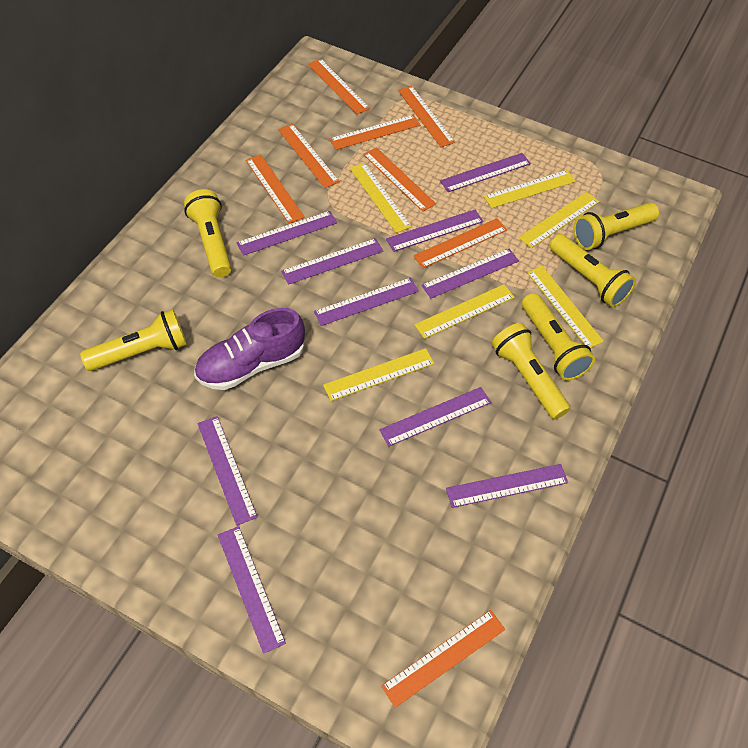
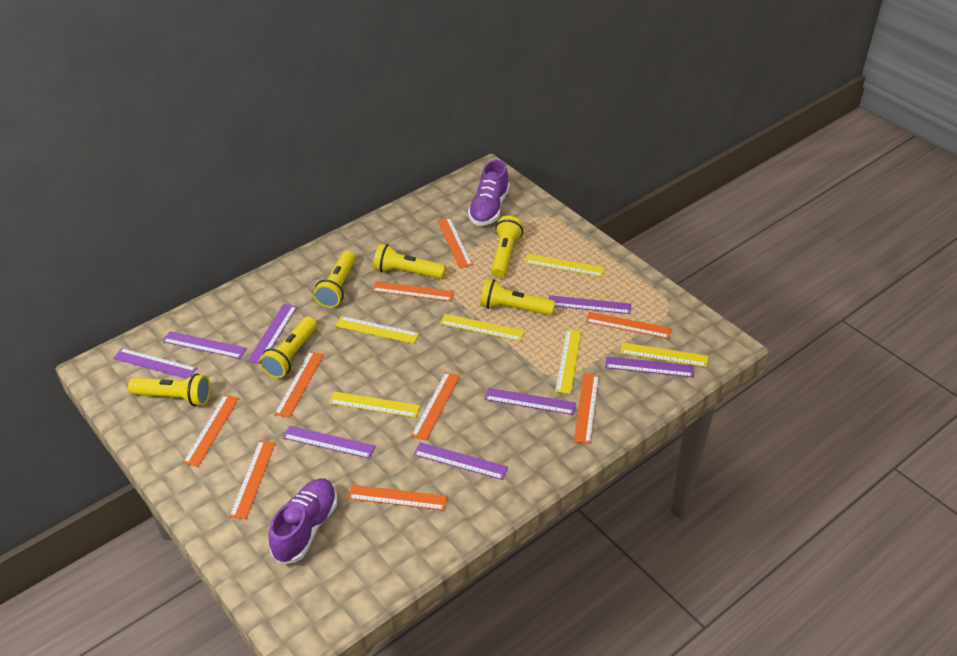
orange ruler: [246,154,305,224] [278,124,340,188] [308,59,370,114] [330,115,420,150] [363,147,436,212] [381,610,505,708] [398,86,455,147] [413,218,507,268] = 8 -> [183,394,239,467] [229,440,275,519] [274,351,324,418] [348,485,447,511] [372,281,454,301] [411,372,460,440] [437,218,473,268] [574,374,599,444] [586,312,671,339] = 9
purple ruler: [197,416,258,526] [218,526,286,654] [237,211,337,256] [281,238,383,285] [314,278,419,326] [379,387,491,446] [386,210,483,252] [421,249,519,298] [440,153,531,192] [446,464,568,508] = 10 -> [113,348,197,379] [163,331,247,359] [248,304,297,364] [283,426,375,459] [413,442,508,480] [485,388,576,415] [549,295,631,314] [605,356,694,377] = 8
purple shoe: [194,308,305,390] = 1 -> [269,478,337,564] [468,160,509,226] = 2

